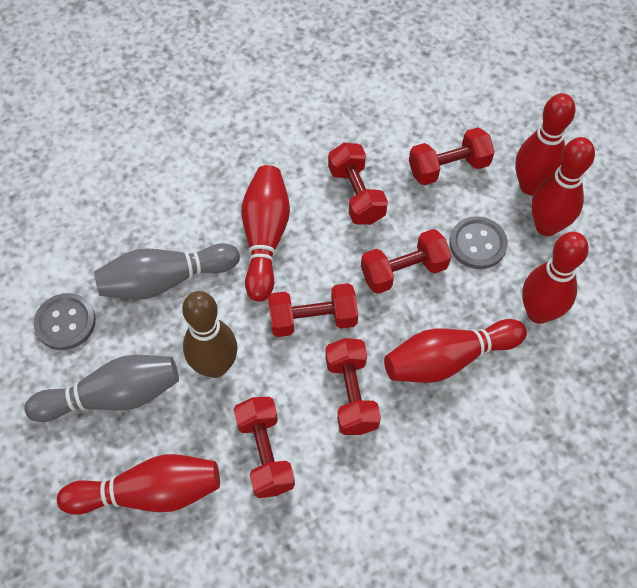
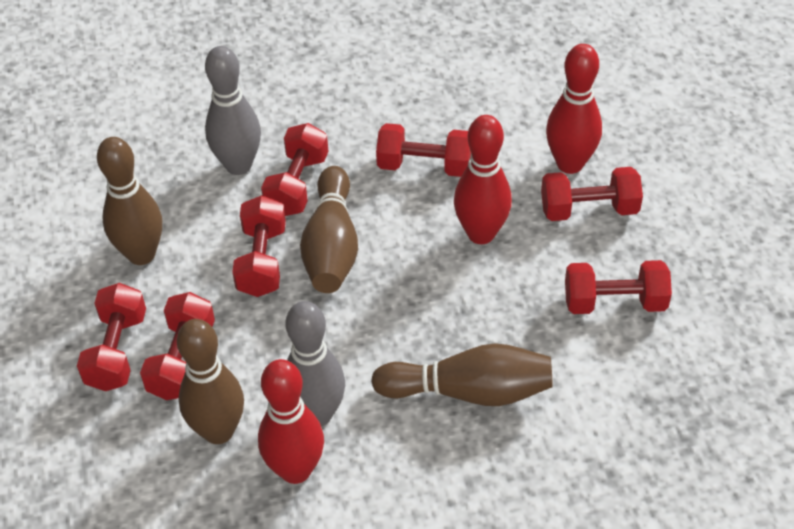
brown bowling pin: [182,291,238,378] = 1 -> [97,137,162,265] [177,319,244,444] [300,166,358,293] [371,343,553,406] = 4
grey button: [34,293,96,350] [449,216,508,269] = 2 -> none = 0
red bowling pin: [57,454,220,515] [241,165,290,302] [384,319,527,383] [515,93,576,195] [522,232,589,324] [531,137,595,236] = 6 -> [258,359,324,484] [454,115,512,244] [546,44,602,174] = 3
red dumbbell: [233,397,295,498] [268,283,358,337] [325,338,381,435] [328,143,388,225] [361,229,451,294] [409,127,495,185] = 6 -> [77,283,146,391] [140,292,215,400] [232,195,286,297] [261,123,329,216] [376,123,471,177] [541,167,643,221] [565,260,672,314] = 7

